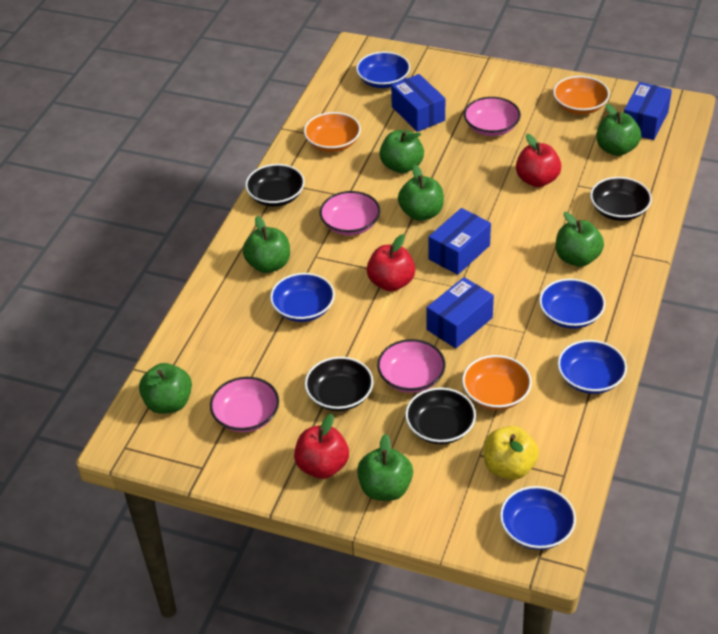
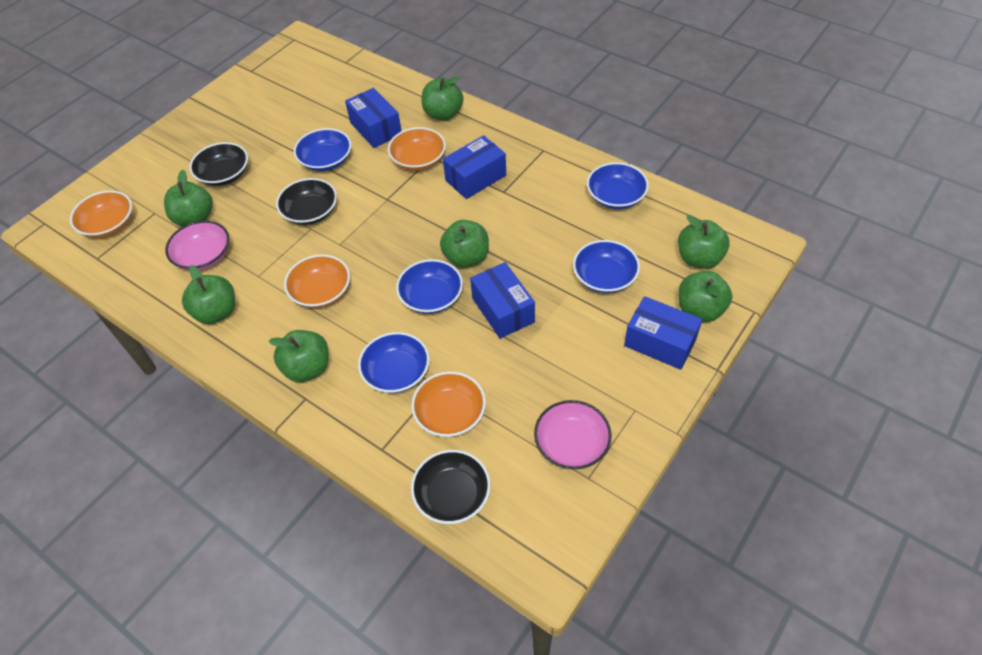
black bowl: [245,164,305,207] [305,357,373,411] [405,387,476,444] [590,177,652,221] = 4 -> [189,142,248,186] [276,178,337,225] [411,450,490,524] = 3
orange bowl: [304,112,361,152] [462,355,532,410] [553,76,610,114] = 3 -> [70,190,132,238] [284,254,350,308] [388,127,446,171] [411,372,486,437] = 4
pink bowl: [210,377,279,432] [320,191,380,235] [377,339,445,393] [464,97,521,136] = 4 -> [165,221,229,270] [534,400,612,469] = 2
red apple: [294,414,349,479] [367,234,415,292] [516,134,562,187] = 3 -> none = 0
yellow apple: [484,426,539,480] = 1 -> none = 0

